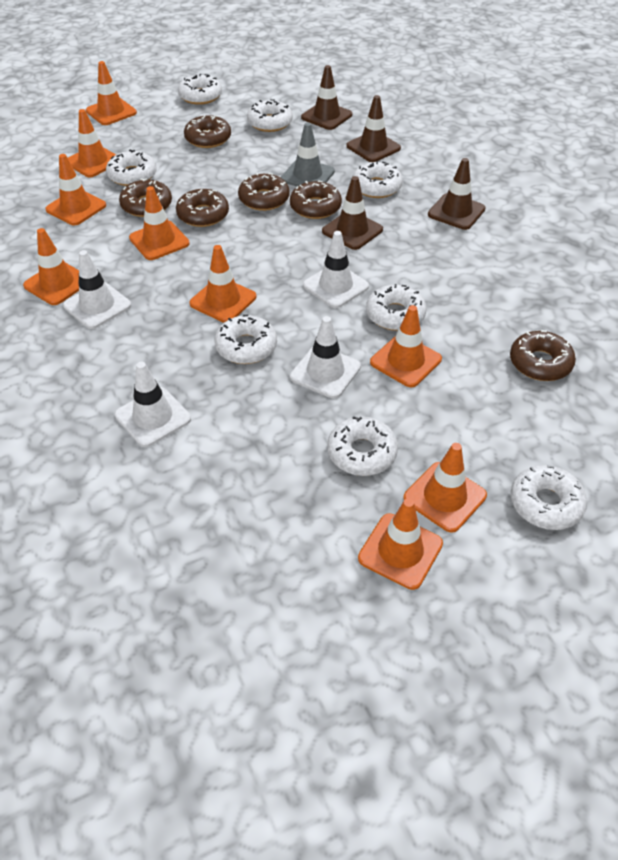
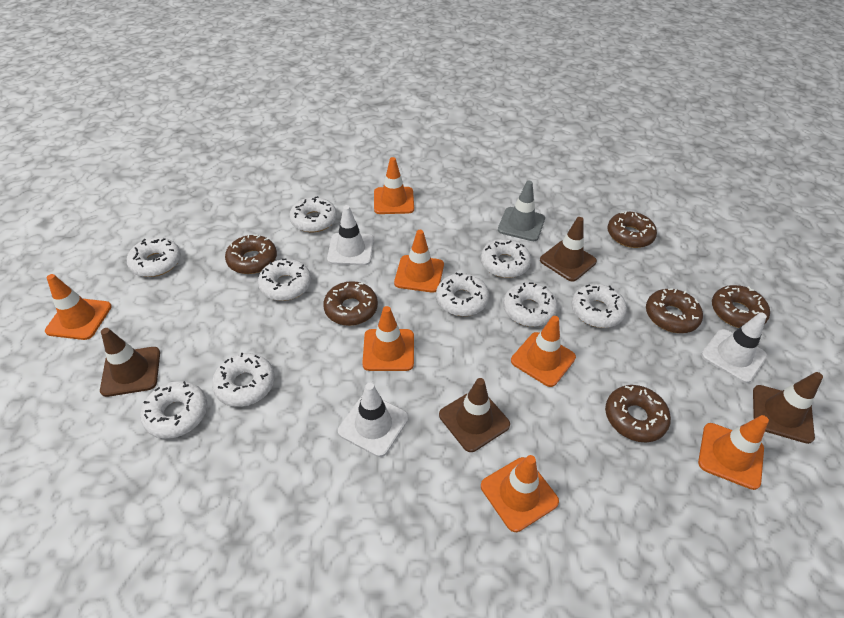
orange traffic cone: [23,228,79,305] [45,154,106,225] [68,109,116,177] [86,61,137,125] [129,186,190,260] [189,245,256,323] [358,498,443,590] [370,305,442,387] [403,443,487,533] = 9 -> [45,274,112,340] [362,306,414,371] [374,157,414,214] [394,230,444,293] [481,455,559,532] [511,316,576,387] [698,415,769,490] = 7
white donut: [106,150,157,186] [178,74,222,105] [215,315,277,364] [247,99,293,132] [327,416,398,476] [352,161,403,198] [366,284,426,331] [511,465,587,530] = 8 -> [127,237,181,277] [140,381,207,439] [212,353,275,407] [258,259,311,301] [289,196,337,232] [436,272,489,316] [481,239,531,278] [503,282,558,327] [571,284,627,328] = 9
white traffic cone: [63,250,131,329] [115,362,191,447] [290,316,361,398] [303,231,369,308] = 4 -> [327,205,374,265] [338,383,409,457] [701,313,767,383] = 3

